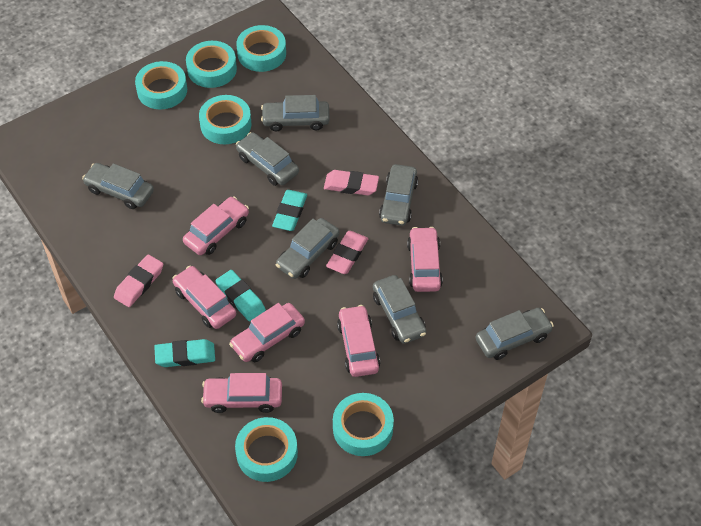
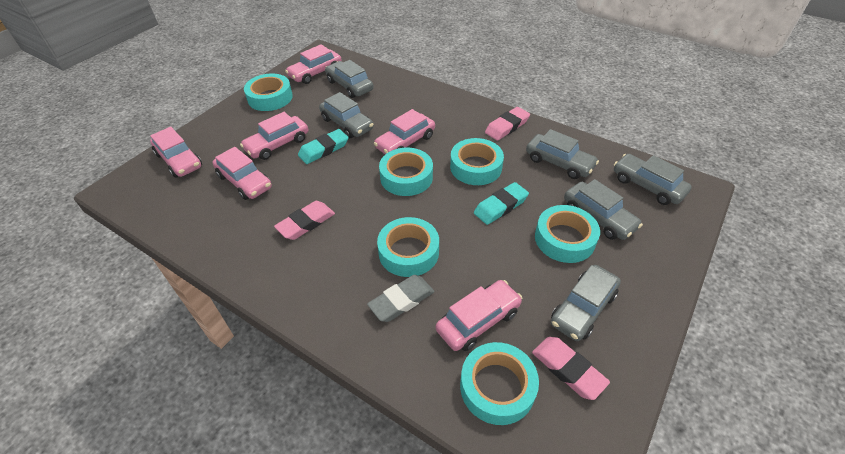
grey car: [82,163,154,209] [236,132,299,186] [261,95,330,131] [276,218,340,279] [373,275,426,344] [379,164,418,226] [476,308,554,360] = 7 -> [319,92,374,138] [325,60,374,98] [526,129,599,179] [551,265,621,341] [564,179,643,240] [614,154,692,205] = 6
grey eraser: none = 0 -> [367,275,434,322] = 1
turquoise eraser: [154,339,215,367] [215,270,266,322] [272,190,307,231] = 3 -> [298,129,349,164] [474,182,529,225] = 2

